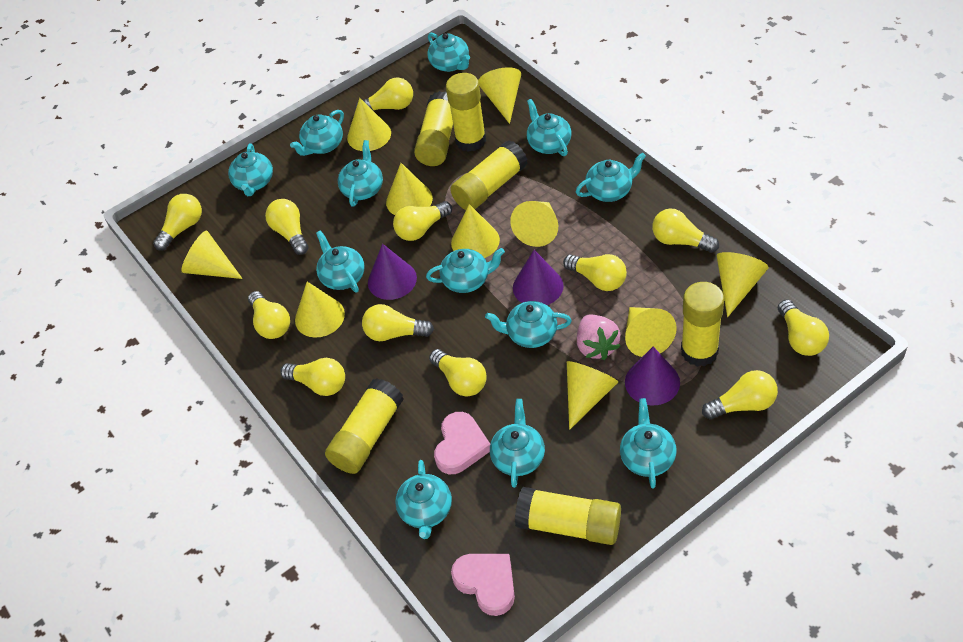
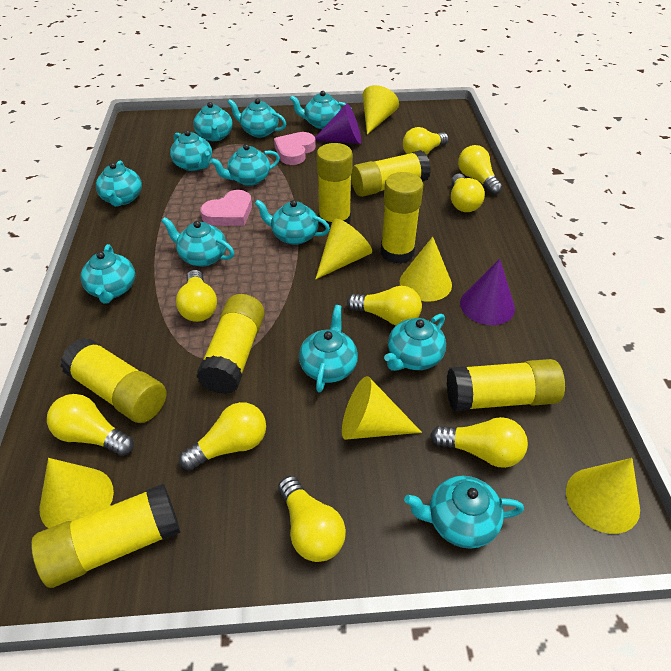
pink strawberry: [577,314,621,360] = 1 -> none = 0
purple cone: [368,244,417,300] [513,250,564,305] [625,347,680,406] = 3 -> [315,104,361,144] [460,259,515,325] = 2
yellow cone: [181,231,243,279] [295,282,345,338] [347,98,391,151] [386,163,433,215] [451,204,500,258] [478,67,521,124] [510,201,558,247] [567,361,618,430] [625,307,677,357] [716,252,769,317] = 10 -> [40,458,114,528] [316,218,372,279] [342,376,422,440] [363,85,399,134] [400,237,452,302] [566,458,640,534] = 6
yellow glue stick: [325,378,404,474] [414,91,453,166] [446,73,486,152] [450,140,528,210] [515,487,621,545] [681,282,724,367] = 6 -> [31,484,181,588] [60,338,166,423] [196,294,265,394] [316,143,353,231] [351,150,431,197] [381,172,423,264] [447,359,565,411] = 7
yellow light bulb: [153,194,202,251] [248,291,290,339] [265,199,309,255] [280,358,345,396] [356,78,413,111] [362,304,434,341] [393,201,452,241] [429,349,487,396] [563,254,627,291] [652,208,719,253] [702,370,778,419] [778,299,829,356] = 12 -> [47,394,134,456] [176,270,217,322] [179,402,266,471] [278,476,346,562] [347,286,422,325] [403,127,449,154] [431,417,528,468] [451,173,485,212] [458,145,502,195] = 9

